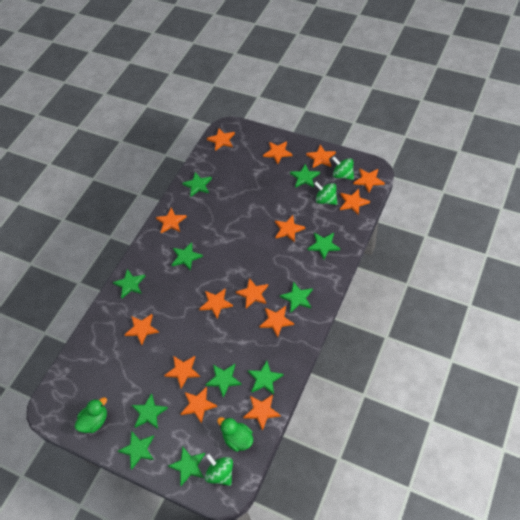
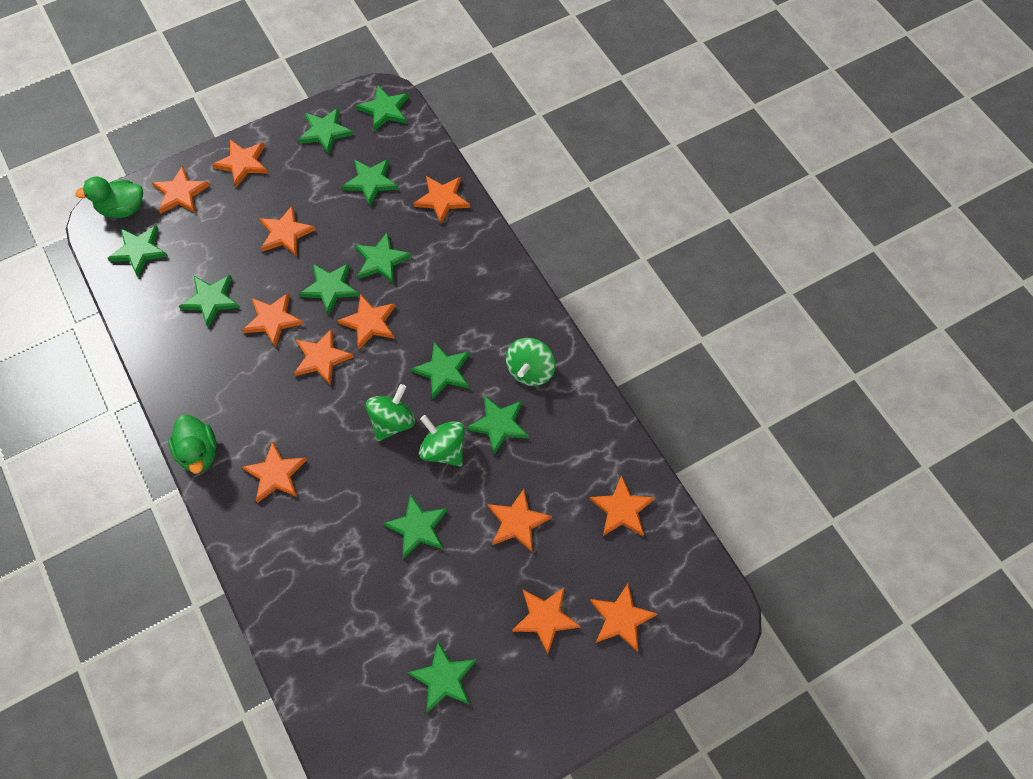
orange star: [124,314,159,345] [156,207,187,233] [164,356,200,389] [181,387,217,424] [199,289,233,319] [207,128,235,151] [236,278,268,308] [243,394,281,431] [259,306,294,337] [263,141,292,164] [275,215,305,242] [306,144,336,168] [340,189,370,215] [353,168,385,193] = 14 -> [152,165,210,214] [212,140,268,187] [242,293,303,348] [242,441,307,503] [259,206,316,256] [294,328,354,386] [337,294,396,349] [413,176,470,224] [488,489,552,552] [512,588,581,654] [589,475,655,536] [590,583,657,652] = 12

